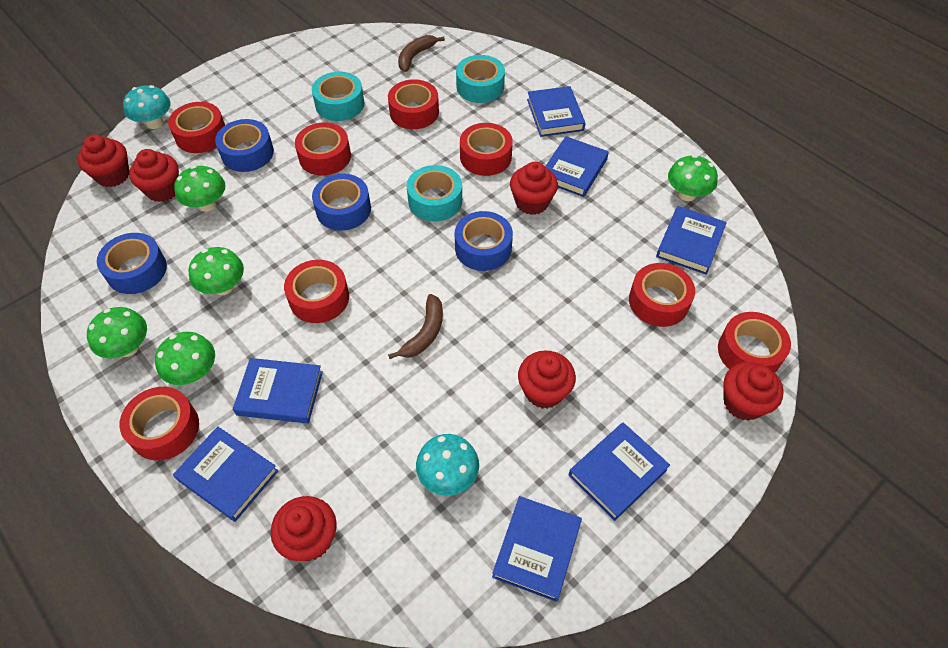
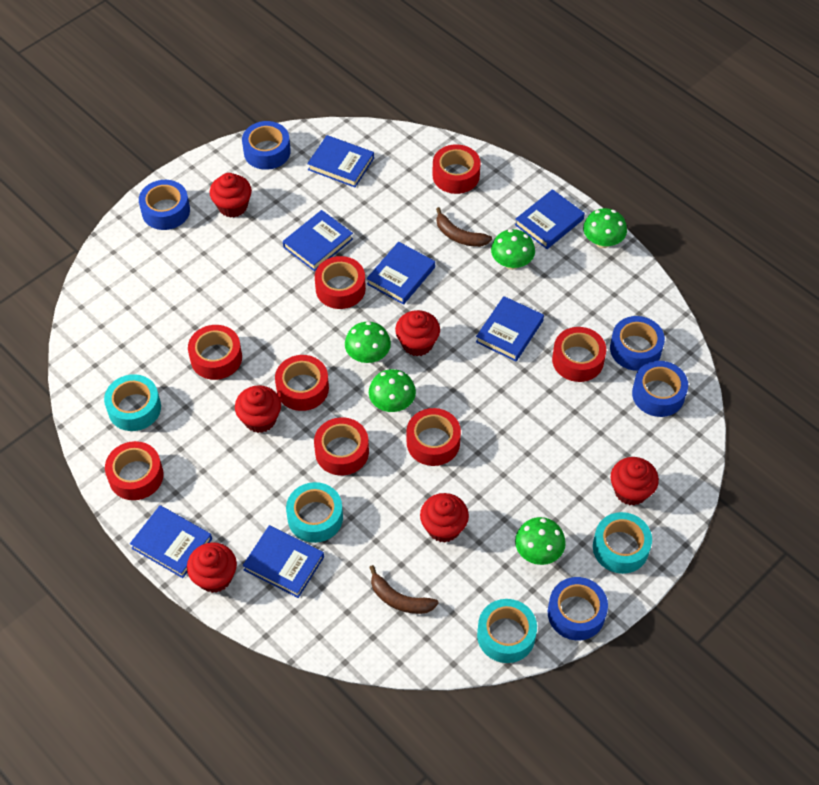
blue tape: [97,233,167,294] [215,119,274,172] [312,174,371,231] [455,211,513,271] = 4 -> [139,180,190,230] [242,121,291,170] [548,577,608,640] [610,316,665,371] [632,361,688,417] = 5
turquoise mushroom: [123,85,171,129] [416,434,479,496] = 2 -> none = 0
turquoise tape: [312,72,364,121] [407,165,462,221] [456,55,505,103] = 3 -> [104,374,161,431] [286,482,343,543] [477,599,537,663] [593,512,652,574] = 4

